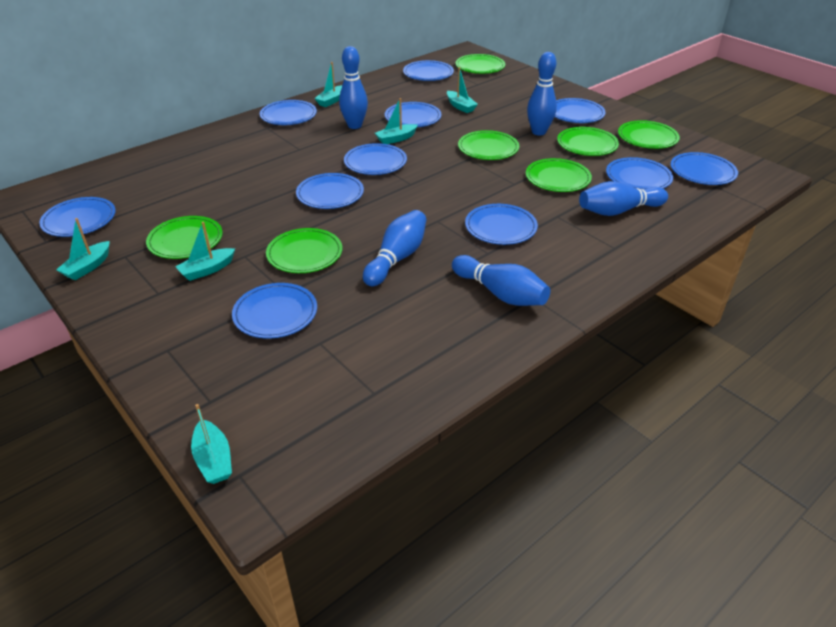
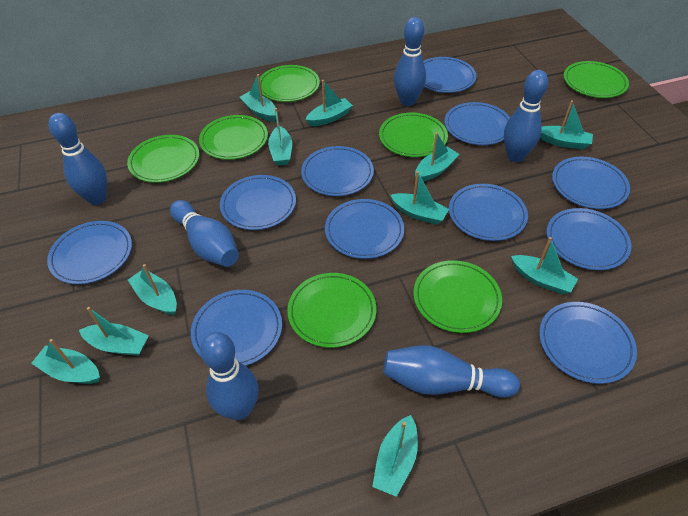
blue bowling pin: [339,46,368,129] [363,210,426,286] [452,255,550,306] [527,52,557,136] [579,181,668,216] = 5 -> [49,113,107,205] [170,200,239,267] [200,332,258,420] [383,345,520,398] [394,17,426,106] [504,70,548,162] = 6
turquoise boat: [56,218,109,280] [175,222,235,281] [191,404,232,484] [314,62,342,107] [375,98,418,144] [447,67,478,113] = 6 -> [31,339,100,384] [79,307,149,356] [128,264,177,315] [240,74,276,122] [268,108,292,165] [305,80,353,126] [372,415,418,497] [391,171,449,225] [415,132,460,182] [511,237,578,294] [540,100,593,149] = 11

